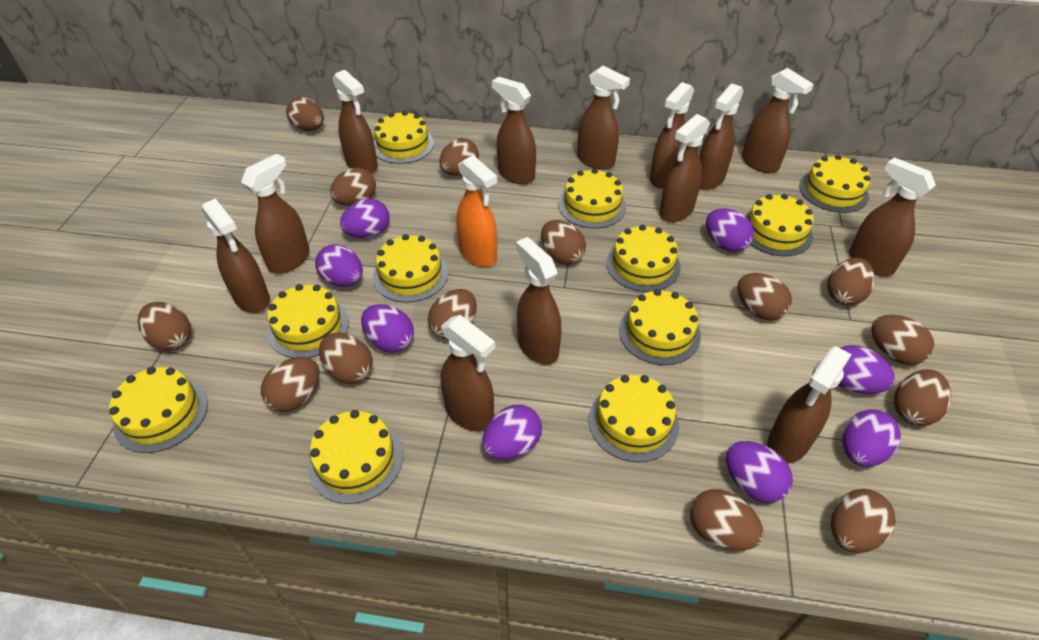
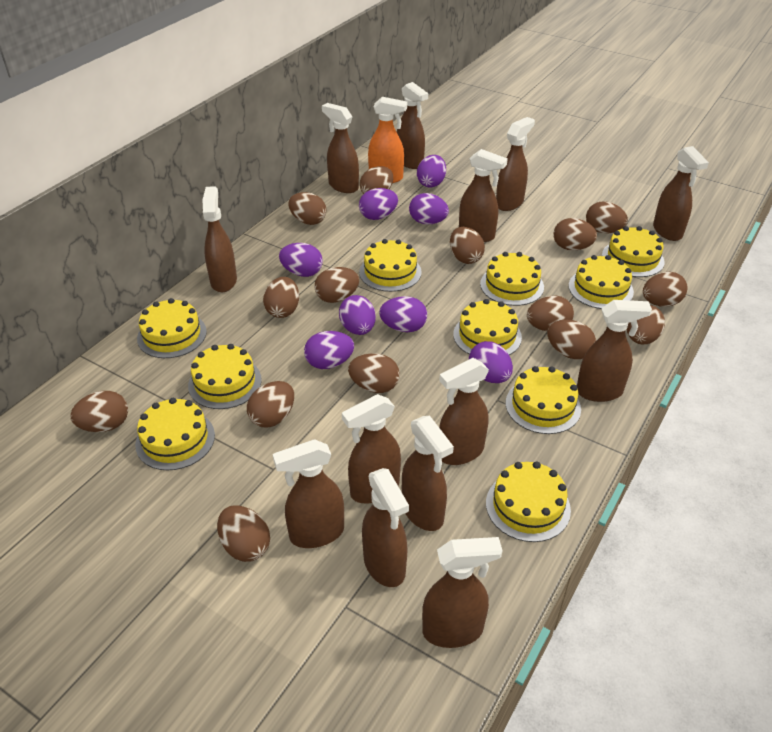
brown egg: [138,302,191,351] [261,357,320,412] [286,97,324,131] [319,333,373,384] [330,167,376,206] [428,289,477,339] [439,138,479,176] [541,220,586,265] [690,489,764,551] [737,273,792,320] [827,258,875,306] [831,489,896,553] [871,315,934,365] [894,370,951,426] = 14 -> [70,391,128,432] [217,506,270,562] [247,381,294,428] [263,277,299,318] [288,192,327,225] [314,267,359,303] [348,353,400,393] [360,166,393,194] [450,227,485,264] [527,296,574,331] [547,319,596,359] [553,218,597,250] [586,202,628,233] [626,305,665,345] [643,272,688,307] = 15
yellow cake: [109,367,208,453] [267,284,349,358] [308,410,403,504] [373,234,448,302] [374,111,434,164] [558,168,626,228] [589,375,679,462] [606,225,681,292] [619,289,701,365] [745,194,814,256] [799,155,871,213] = 11 -> [135,398,215,470] [137,298,207,358] [188,344,262,409] [359,239,422,292] [453,299,522,355] [480,252,544,306] [486,461,571,542] [506,366,581,434] [569,255,634,309] [602,226,665,277] = 10

